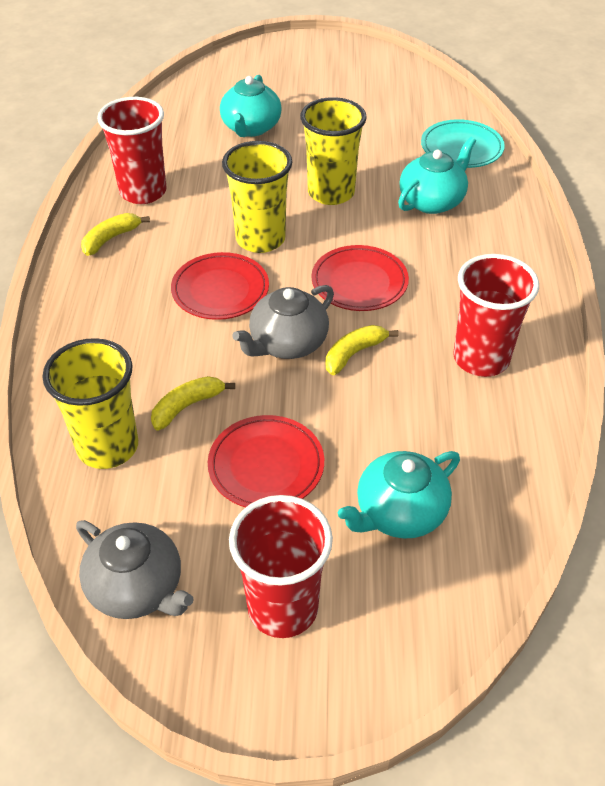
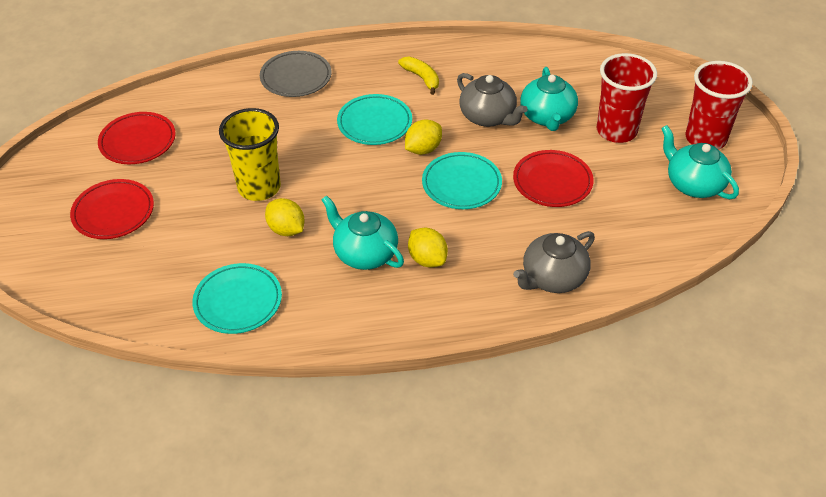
grey plate: none = 0 -> [260,51,332,97] = 1
red cup: [97,97,166,204] [229,495,333,638] [454,254,539,377] = 3 -> [597,53,657,143] [685,61,753,150] = 2
turquoise plate: [421,119,505,168] = 1 -> [192,263,282,334] [337,94,412,145] [422,152,502,209] = 3
yellow banana: [81,213,150,256] [151,376,235,430] [326,325,399,375] = 3 -> [398,57,439,95] = 1
yellow cup: [42,338,138,469] [222,141,292,253] [300,97,367,205] = 3 -> [219,108,281,201] = 1
yellow lemon: none = 0 -> [265,198,305,236] [405,119,442,155] [408,228,448,268] = 3

